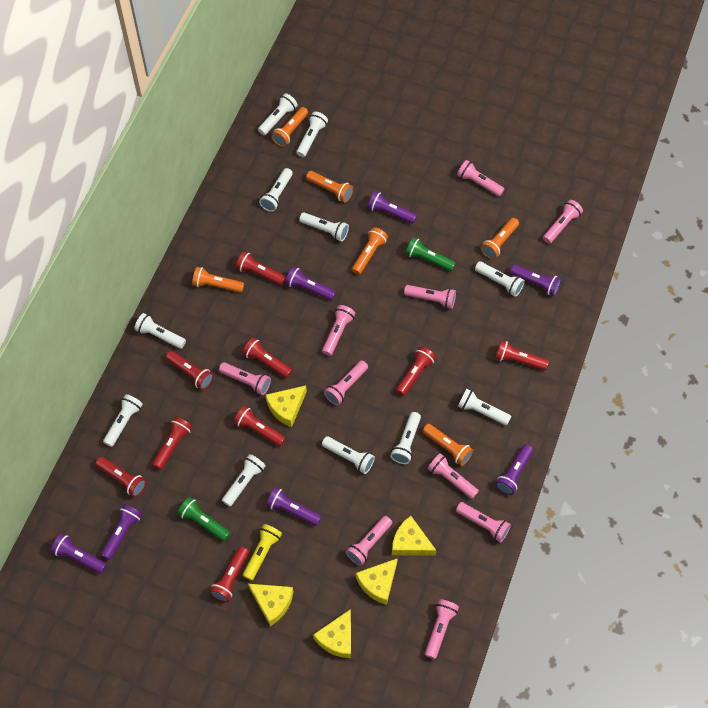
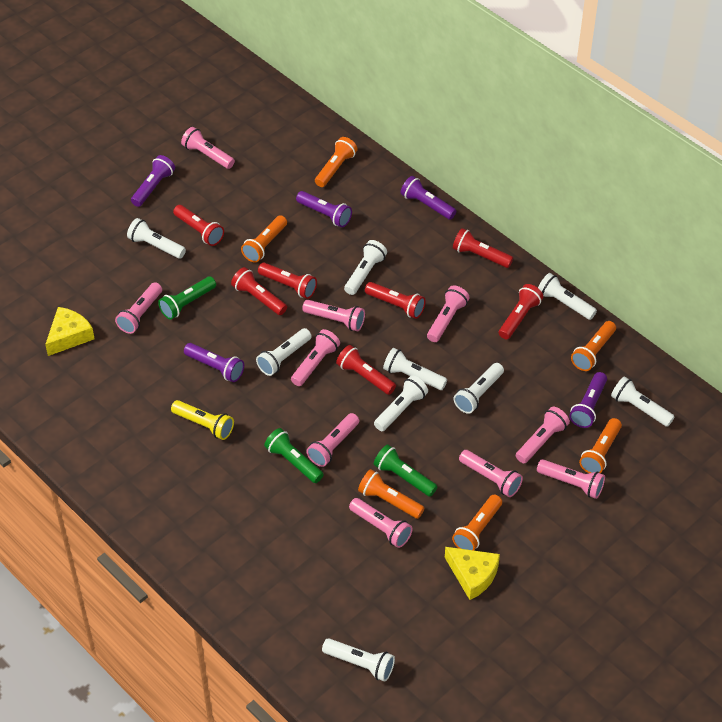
green flashlight: [177,497,230,541] [405,237,456,271] = 2 -> [158,276,216,320] [264,428,324,483] [374,444,437,497] = 3
purple flashlight: [51,534,107,574] [101,504,142,560] [266,487,322,526] [285,267,336,301] [367,191,417,224] [495,444,533,495] [510,265,562,296] = 7 -> [131,155,175,207] [184,343,244,382] [296,191,352,227] [401,176,456,220] [569,372,607,428] = 5
red flashlight: [95,457,146,497] [152,417,192,470] [166,351,214,390] [210,546,249,602] [234,406,286,446] [236,251,286,286] [242,338,292,378] [396,346,436,396] [495,340,549,370] = 9 -> [173,205,224,246] [231,267,287,315] [258,262,317,299] [336,345,396,395] [365,282,426,319] [453,228,513,268] [499,284,543,339] = 7
white flashlight: [103,394,143,447] [134,313,186,349] [222,454,266,507] [258,93,298,135] [259,168,293,212] [296,112,328,157] [299,212,349,242] [322,436,375,474] [391,412,421,464] [458,389,512,425] [475,261,525,297] = 11 -> [127,218,186,259] [256,328,312,376] [322,638,395,682] [344,240,387,295] [374,375,428,431] [383,348,447,390] [454,363,504,414] [538,273,597,320] [611,376,675,427] = 9
yellow cheese: [248,584,293,626] [265,385,307,428] [313,609,351,658] [356,558,398,605] [392,516,437,556] = 5 -> [45,307,95,356] [445,547,500,600] = 2

